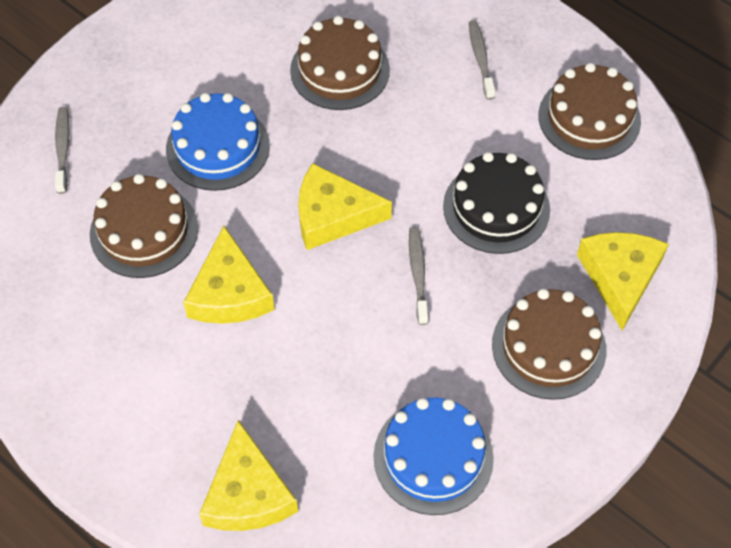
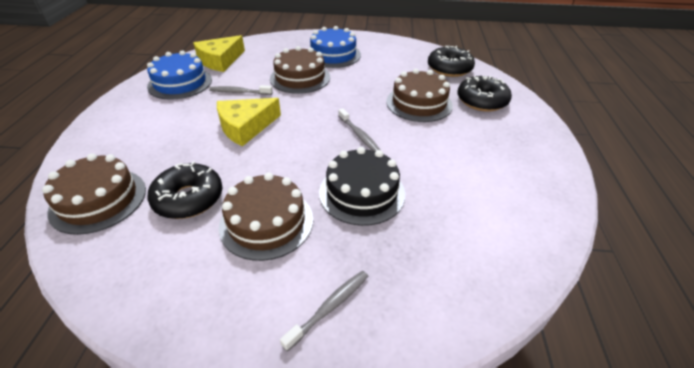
black donut: none = 0 -> [147,161,223,219] [428,46,475,77] [457,76,512,112] = 3
yellow cheese: [183,226,275,324] [199,420,298,531] [298,163,392,250] [577,232,669,331] = 4 -> [193,35,245,72] [217,98,281,146] = 2

